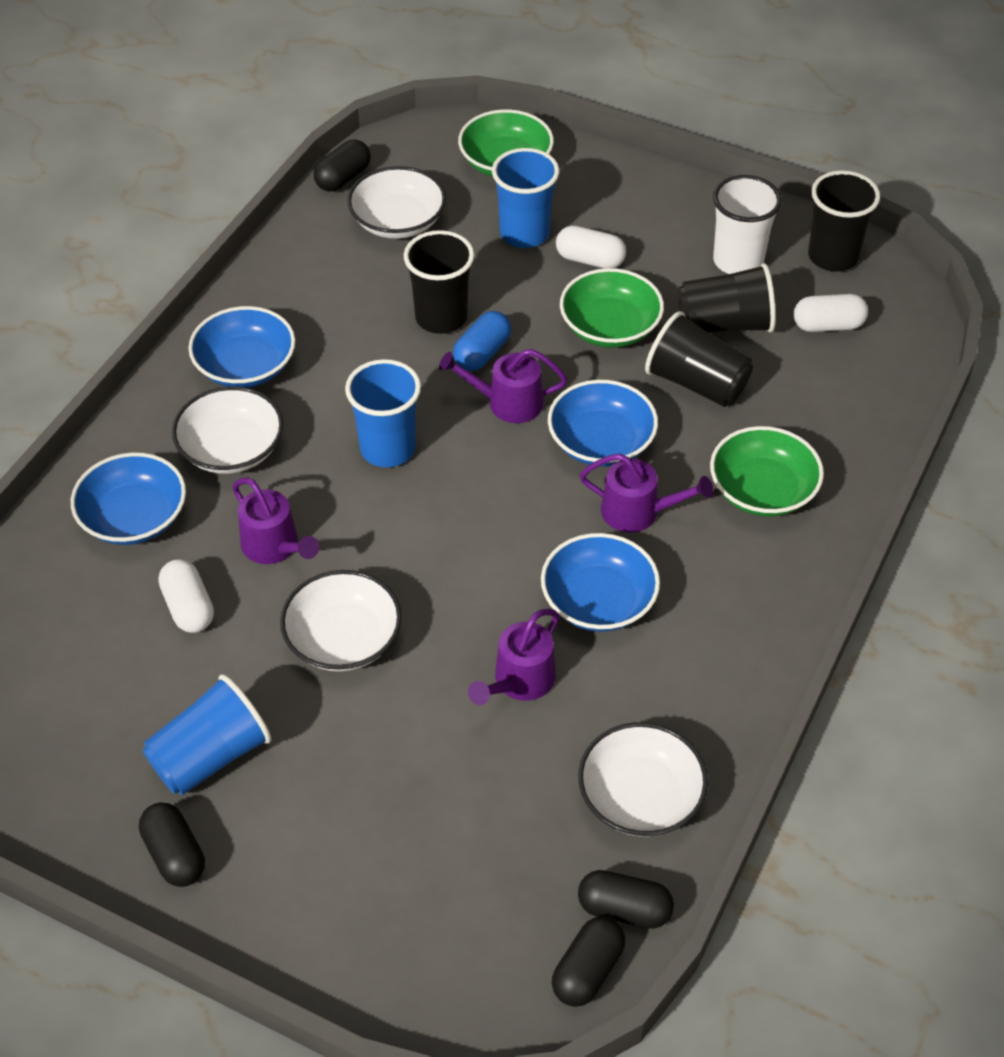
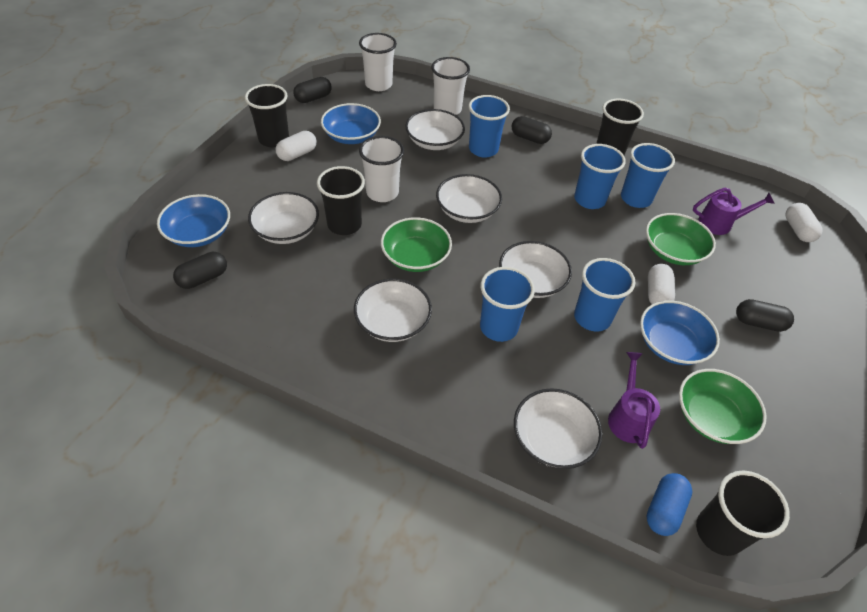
blue bowl: [71,452,186,545] [188,306,295,388] [541,533,660,632] [548,380,658,467] = 4 -> [157,194,230,247] [321,103,381,144] [640,300,720,365] = 3
blue cup: [143,674,271,795] [345,359,421,467] [492,148,559,248] = 3 -> [468,95,510,158] [480,267,535,342] [574,144,626,209] [574,258,635,332] [621,143,675,208] = 5
purple watering can: [232,478,319,564] [439,349,567,423] [468,609,560,705] [580,453,713,532] = 4 -> [608,352,660,449] [693,188,775,235] = 2
white bowl: [172,386,283,474] [280,570,402,672] [347,166,446,239] [578,722,708,837] = 4 -> [248,192,319,244] [354,279,432,342] [405,109,465,150] [436,174,502,223] [499,241,572,298] [514,388,602,469] = 6
white cup: [713,175,782,274] = 1 -> [359,33,397,91] [359,136,404,202] [431,57,470,115] = 3

